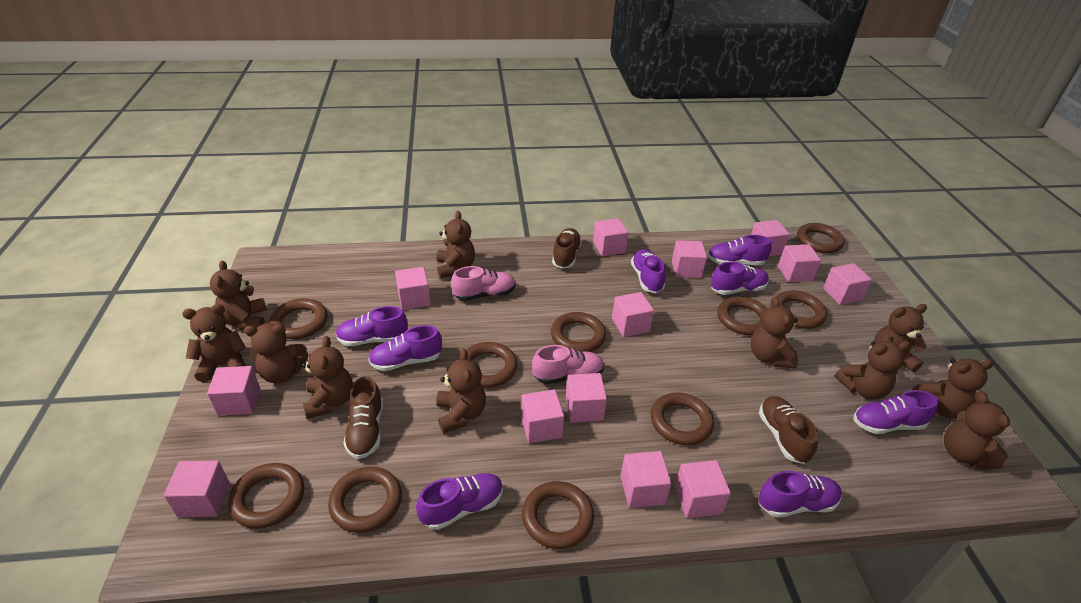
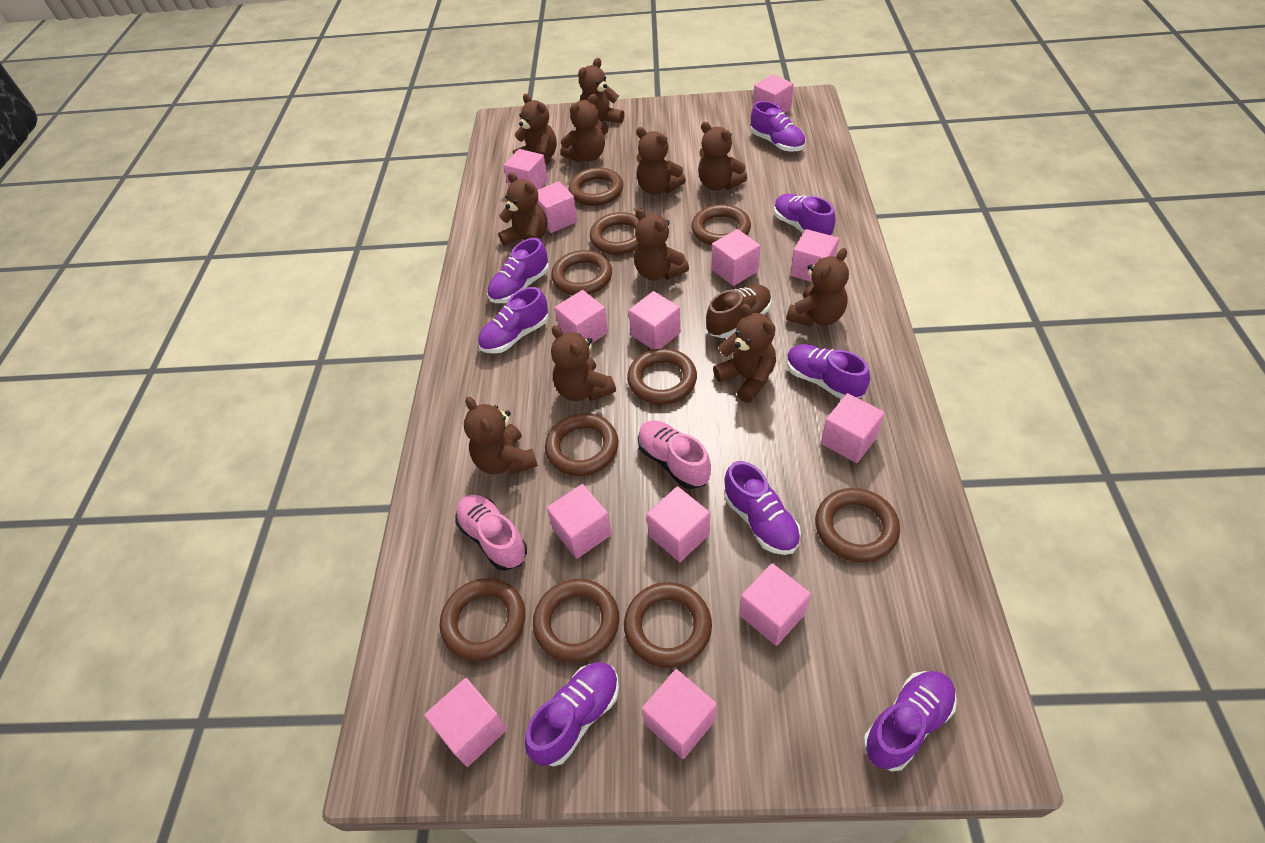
brown shoe: [343,376,383,459] [552,228,582,269] [759,396,818,464] = 3 -> [706,285,772,338] = 1

